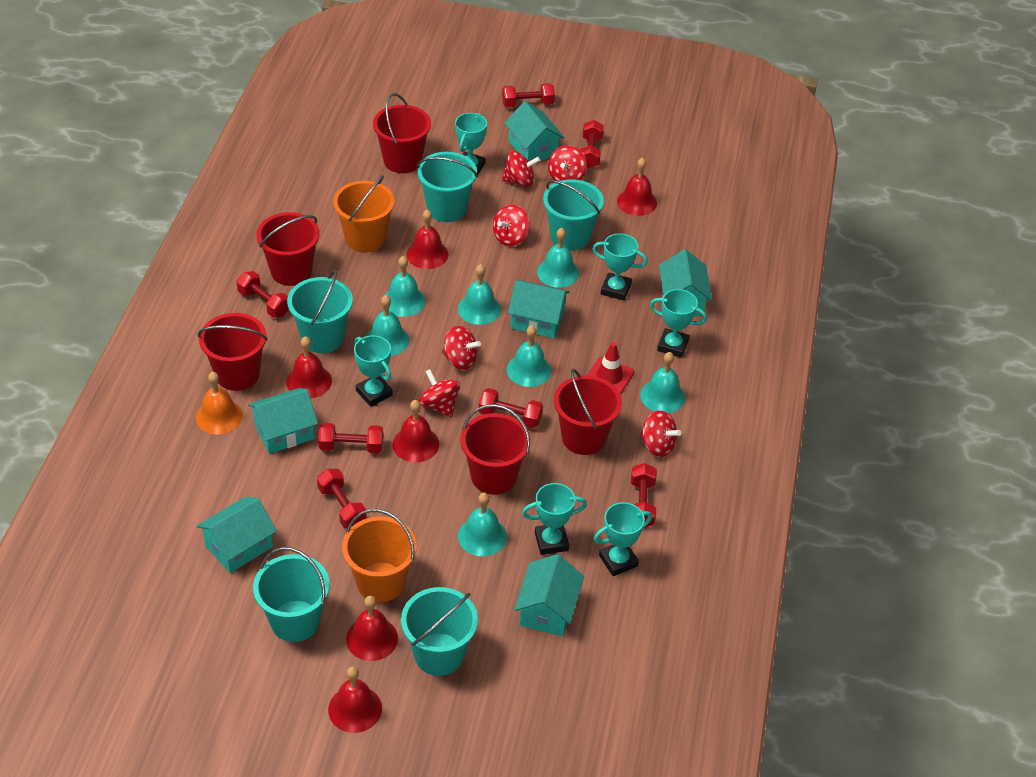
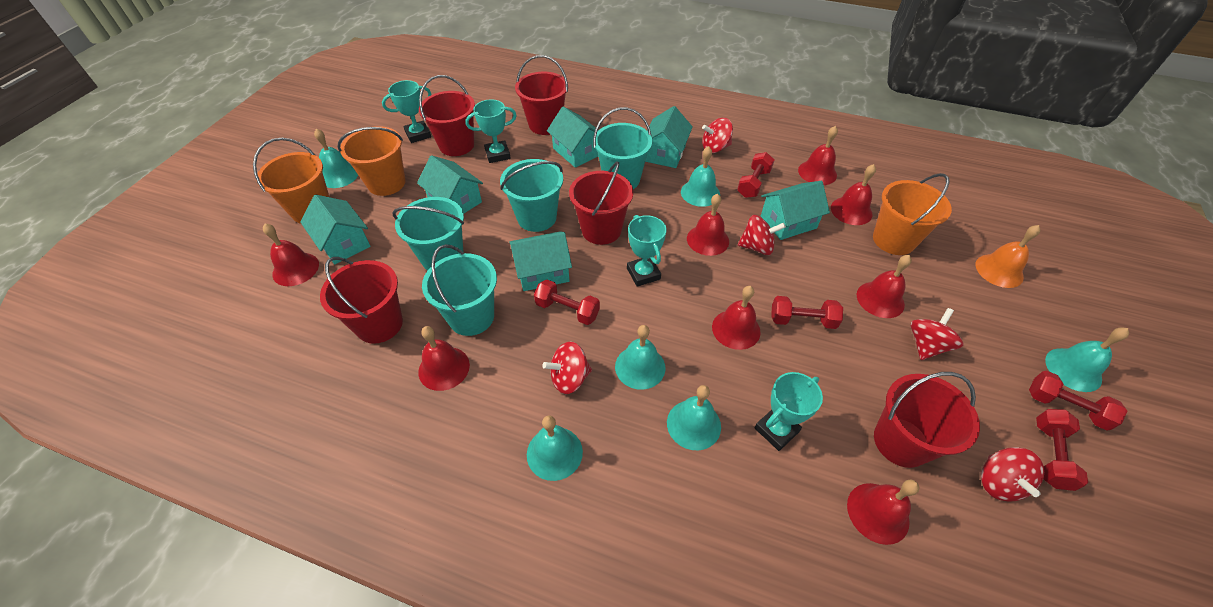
orange bucket: [333,175,395,253] [342,509,417,602] = 2 -> [253,138,329,224] [338,126,406,196] [873,173,952,255] = 3
red bell: [286,336,332,398] [328,667,382,733] [346,596,398,661] [392,400,439,462] [406,209,448,269] [617,157,657,216] = 6 -> [263,224,319,286] [418,326,470,391] [687,194,729,256] [712,286,761,350] [798,126,838,185] [831,164,876,225] [847,480,920,545] [857,255,912,318] = 8
red dumbbell: [237,271,289,318] [317,469,367,529] [318,423,383,453] [479,388,543,428] [502,83,555,107] [580,120,604,168] [631,463,657,527] = 7 -> [534,280,600,325] [737,152,774,198] [771,296,843,329] [1029,371,1127,431] [1036,409,1088,491] = 5
red spinning top: [419,369,460,418] [442,326,481,370] [493,204,530,246] [501,151,540,187] [548,145,587,181] [640,410,681,457] = 6 -> [542,342,592,394] [702,118,733,153] [738,215,786,255] [910,308,963,360] [981,447,1044,502] = 5
red traffic cone: [587,342,634,395] = 1 -> none = 0
turquoise bell: [366,295,409,356] [384,256,426,317] [458,264,501,325] [458,493,507,556] [507,326,551,387] [537,228,579,288] [640,352,685,413] = 7 -> [314,129,358,188] [527,415,583,481] [615,325,665,390] [667,385,721,450] [681,146,720,207] [1045,327,1129,392] = 6
turquoise bucket: [253,547,330,642] [287,270,353,353] [401,587,478,676] [417,152,478,222] [543,179,604,251] = 5 -> [393,197,464,271] [422,244,497,336] [500,159,563,232] [593,107,652,189] = 4
turquoise trophy: [354,335,393,407] [455,113,487,175] [522,483,587,555] [592,233,648,301] [594,502,652,576] [650,289,707,358] = 6 -> [382,80,431,143] [465,99,517,163] [627,215,667,287] [754,372,823,451] = 4

